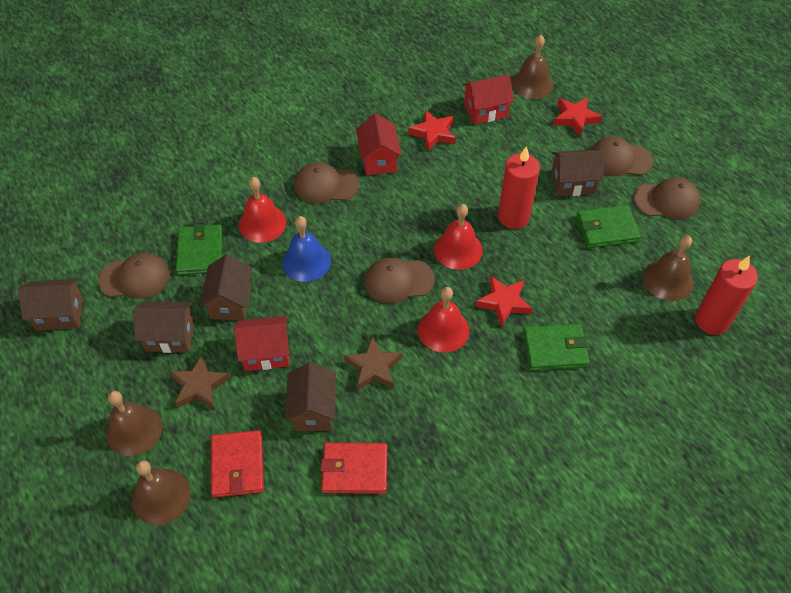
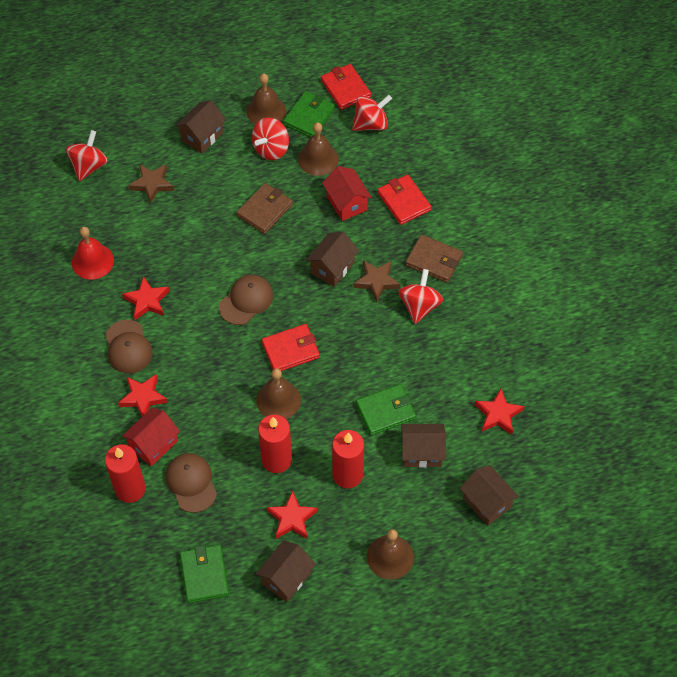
blue bell: [282,216,331,282] = 1 -> none = 0
brown cap: [98,253,170,298] [295,162,359,204] [365,258,434,303] [591,136,653,176] [633,177,700,219] = 5 -> [105,320,153,374] [165,453,217,513] [219,275,273,325] = 3
brown wallet: none = 0 -> [237,183,293,234] [405,235,463,283] = 2
red bell: [239,177,287,243] [418,287,470,353] [434,204,483,270] = 3 -> [72,227,114,280] = 1
red candle: [498,146,540,229] [695,255,758,335] = 2 -> [105,444,146,503] [258,415,292,473] [332,430,364,488] = 3
red house: [234,316,289,371] [356,114,402,175] [462,74,514,125] = 3 -> [122,408,180,466] [322,166,372,221] = 2
red spinning top: none = 0 -> [66,130,108,181] [252,117,289,160] [352,95,392,131] [398,269,443,324] = 4
red star: [408,110,456,151] [476,275,533,327] [553,97,602,136] = 3 -> [118,374,168,416] [122,276,170,320] [267,491,318,539] [475,389,524,435] = 4
red wallet: [211,430,264,498] [320,442,387,494] = 2 -> [262,324,320,371] [321,64,371,110] [377,175,431,225] = 3

